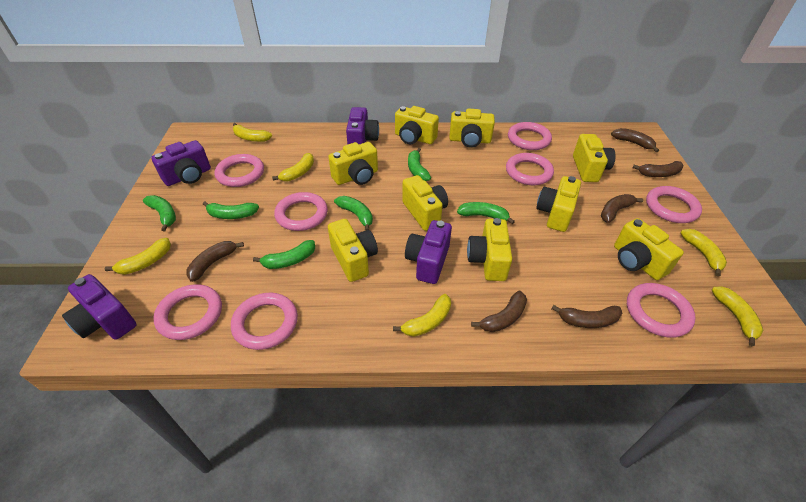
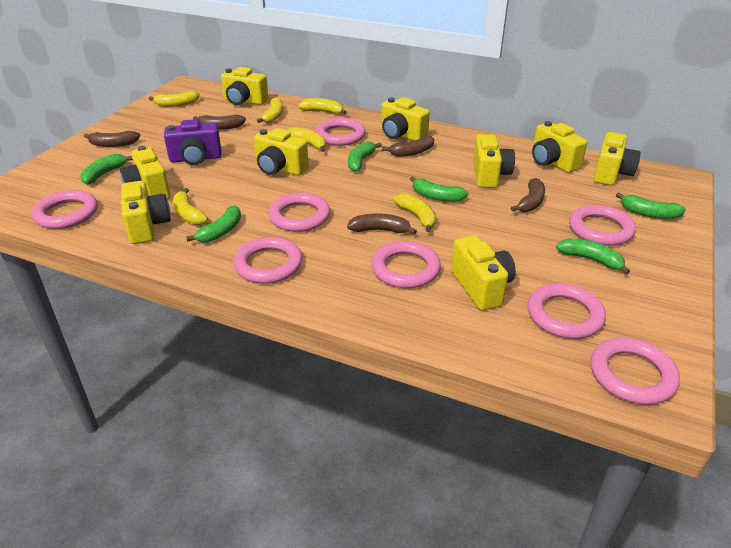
brown banana: [186,241,244,282] [471,291,527,332] [551,305,622,328] [601,194,643,223] [611,128,659,152] [632,161,684,177] = 6 -> [84,131,140,147] [193,115,246,130] [347,213,417,234] [382,136,434,157] [511,178,545,212] = 5
purple camera: [62,274,137,340] [151,140,211,186] [346,107,379,144] [405,220,452,284] = 4 -> [164,119,222,165] = 1

